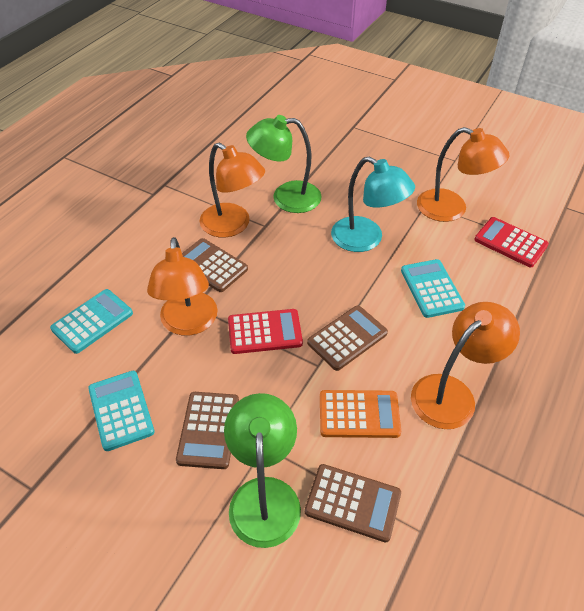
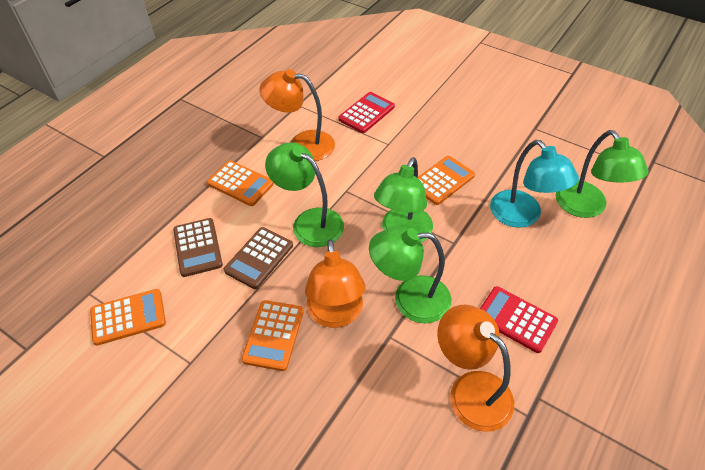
brown calculator: [176,392,239,469] [182,238,248,292] [305,464,401,542] [307,305,388,371] = 4 -> [173,218,223,277] [224,227,293,289] = 2
green lamp: [224,393,301,548] [246,115,322,213] = 2 -> [265,142,344,247] [369,227,451,323] [374,157,433,242] [555,130,649,218] = 4
orange calculator: [320,390,401,438] = 1 -> [90,289,166,345] [207,161,274,206] [241,300,304,371] [418,156,475,205] = 4
orange lamp: [147,237,217,336] [200,143,265,238] [411,302,520,429] [417,127,510,222] = 4 -> [259,69,335,161] [305,239,365,328] [437,305,514,432] = 3
turquoise calculator: [50,289,133,354] [88,371,155,451] [401,259,465,318] = 3 -> none = 0

